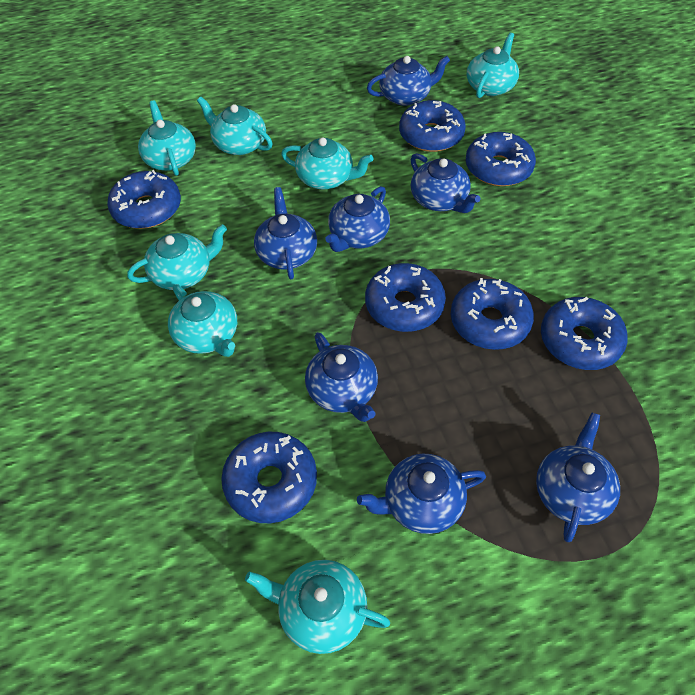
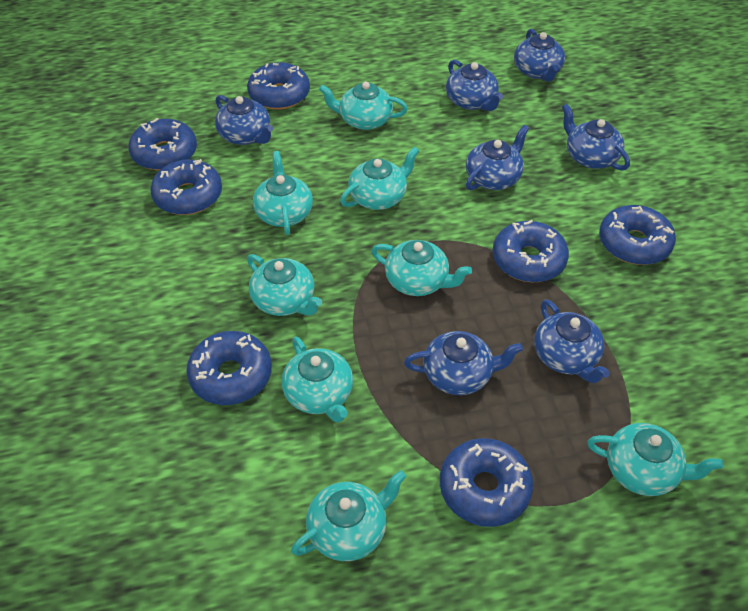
turquoise teapot: [127,224,227,290] [138,100,196,176] [168,284,237,357] [197,97,273,155] [245,560,390,654] [281,137,374,189] [467,33,519,98] = 7 -> [247,254,322,316] [253,151,313,235] [282,336,353,423] [291,470,406,561] [319,82,408,130] [340,147,419,210] [372,240,472,296] [587,423,723,496] = 8

